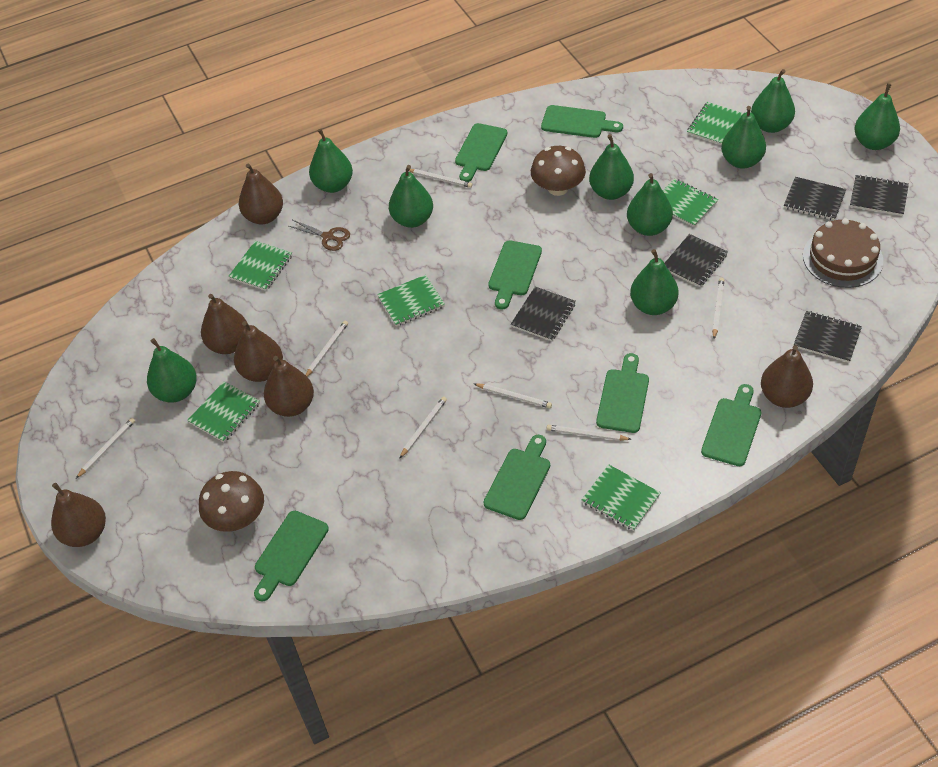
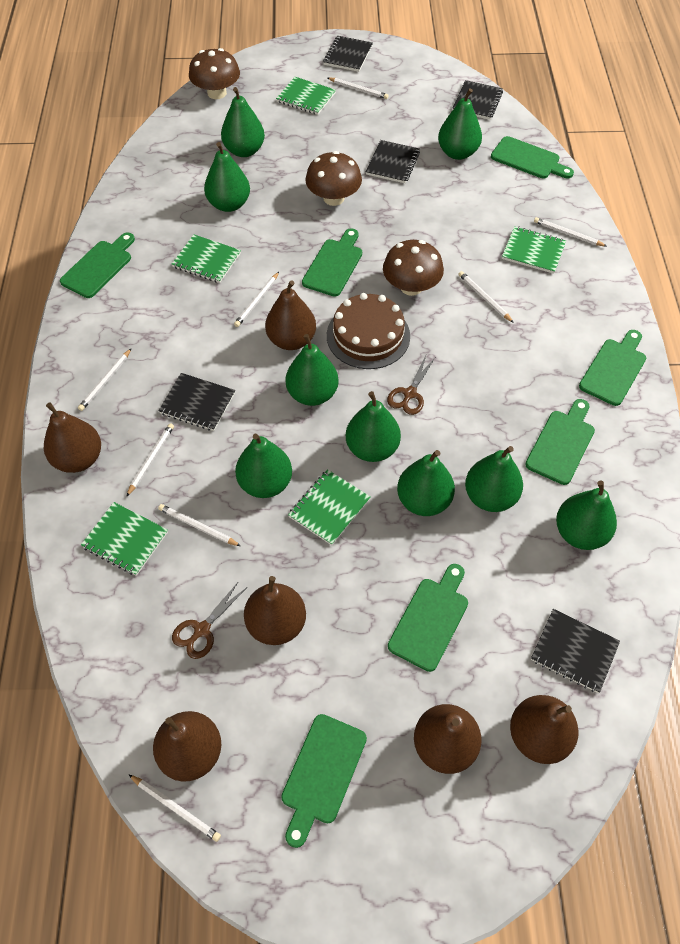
brown mushroom: [199,471,264,532] [531,146,586,196] = 2 -> [189,48,240,99] [305,151,362,206] [383,240,444,296] = 3
brown scissors: [289,220,350,251] = 1 -> [172,581,246,659] [387,356,435,415] = 2
green notebook: [187,381,260,442] [228,241,292,291] [377,275,445,327] [582,464,661,531] [663,179,718,227] [687,102,744,145] = 6 -> [81,502,168,576] [172,234,241,283] [276,77,336,115] [288,469,370,545] [502,226,566,274] = 5
white pencil: [76,418,135,478] [306,321,348,377] [399,397,447,459] [409,169,473,188] [474,383,552,408] [547,425,632,441] [712,278,724,339] = 7 -> [78,348,132,411] [126,423,174,497] [129,775,221,842] [158,504,240,546] [234,272,279,327] [328,77,389,99] [459,271,514,323] [534,217,606,246] = 8

